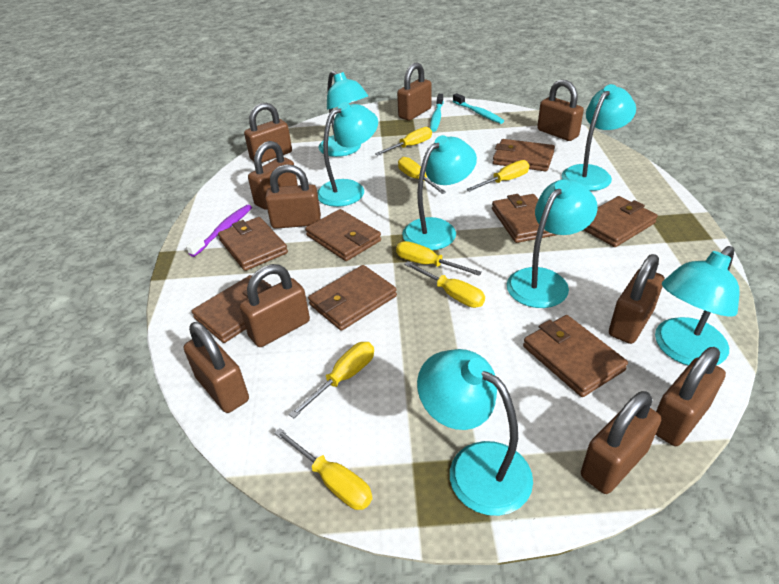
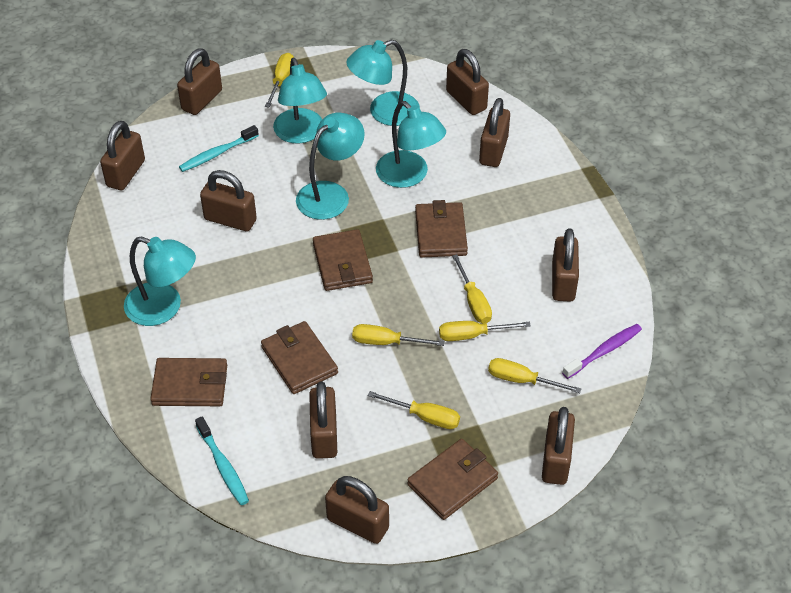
brown padlock: [184,322,249,413] [240,264,310,347] [244,103,292,163] [248,141,298,210] [265,164,321,229] [397,63,432,121] [537,79,584,141] [581,391,661,494] [609,254,664,344] [656,347,726,446] = 10 -> [100,121,145,190] [177,48,222,115] [200,170,257,231] [309,381,337,459] [325,476,389,544] [446,49,489,115] [479,98,510,167] [542,407,575,485] [552,228,579,302] = 9
brown wallet: [192,275,271,343] [218,217,288,271] [305,209,381,261] [308,265,397,331] [492,194,556,243] [493,139,555,171] [523,315,628,397] [584,196,658,247] = 8 -> [150,358,227,406] [261,321,338,394] [313,229,373,291] [407,439,498,520] [415,200,468,258] = 5
turquoise lamp: [317,102,378,207] [318,71,368,157] [402,135,477,250] [417,349,533,516] [507,179,598,308] [561,84,636,191] [655,246,740,365] = 7 -> [124,236,196,326] [273,58,327,144] [296,113,365,220] [346,40,420,126] [376,101,446,188] = 5
yellow screwdriver: [274,428,373,510] [289,342,374,418] [375,127,432,156] [396,241,482,276] [398,157,446,194] [404,261,485,308] [466,160,529,192] = 7 -> [265,53,294,108] [352,324,445,346] [368,391,460,429] [439,321,531,341] [452,254,492,323] [488,358,581,393] = 6

